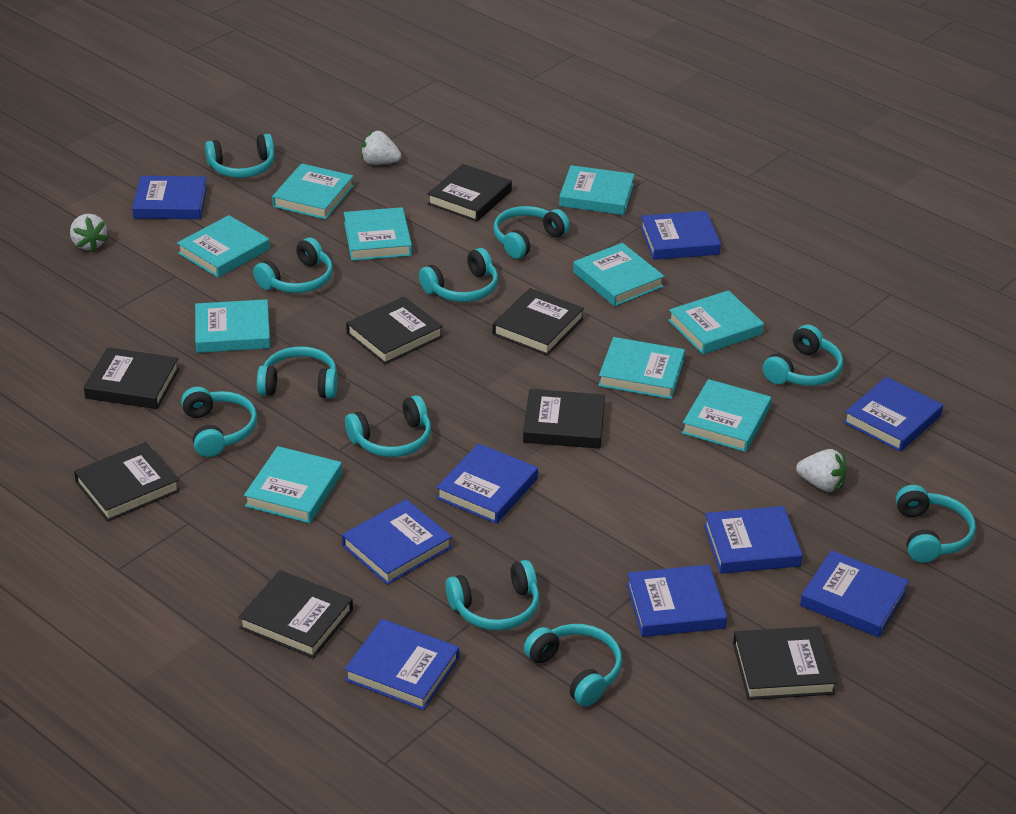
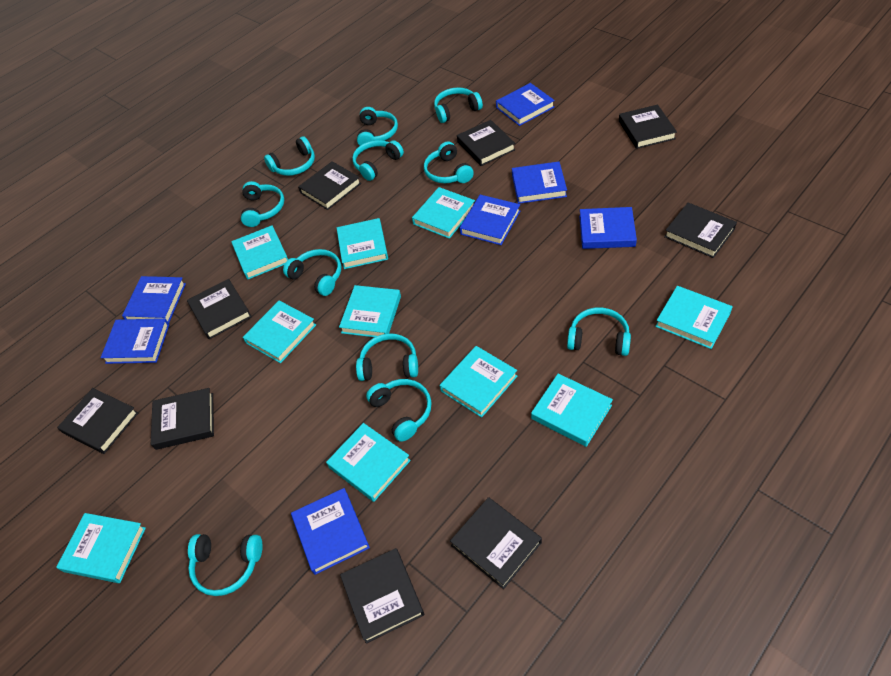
black book: [74,442,180,521] [84,348,179,409] [239,570,353,658] [346,297,443,364] [428,164,512,222] [493,288,584,355] [523,389,605,449] [733,626,837,700] = 8 -> [57,388,138,454] [151,388,214,450] [187,279,252,339] [298,161,361,210] [340,548,424,644] [450,497,542,589] [457,120,515,166] [619,105,677,149] [664,203,737,258] = 9
blue book: [132,176,207,219] [342,499,452,585] [344,619,459,710] [436,443,538,524] [627,565,727,637] [640,211,721,260] [704,506,803,574] [800,550,909,637] [843,377,943,452] = 9 -> [101,318,169,364] [122,276,186,323] [291,488,370,575] [460,195,520,245] [496,83,555,126] [512,161,567,204] [579,207,637,249] = 7
white strawberry: [70,214,108,251] [361,130,401,165] [796,449,847,492] = 3 -> none = 0

